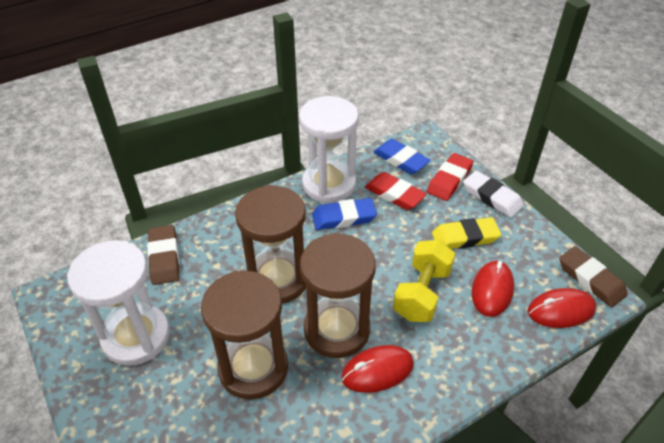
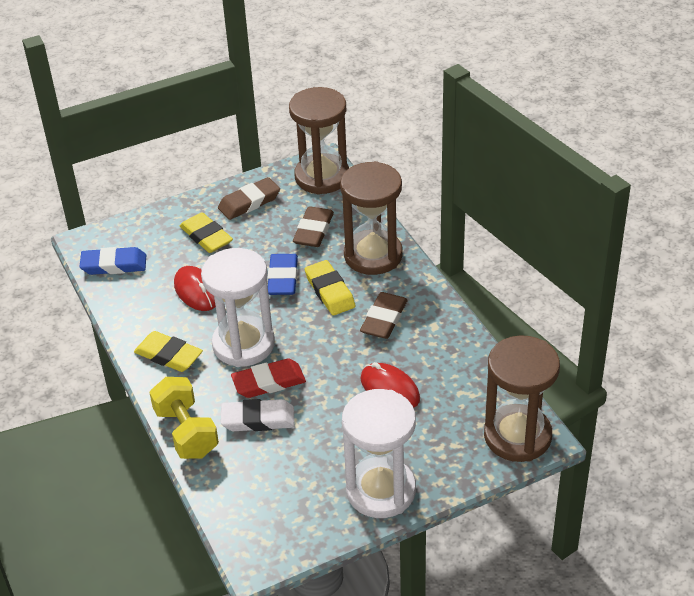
brown eraser: [147,225,179,285] [559,246,628,308] = 2 -> [218,177,280,220] [293,206,334,247] [360,292,408,339] = 3
red eraser: [365,172,427,210] [427,153,473,201] = 2 -> [231,358,306,398] = 1
red mouse: [341,345,414,393] [472,261,514,317] [527,288,596,328] = 3 -> [174,266,216,311] [360,362,420,408] = 2
yellow eraser: [432,217,501,249] = 1 -> [134,331,203,372] [180,212,233,253] [305,260,355,315] = 3

